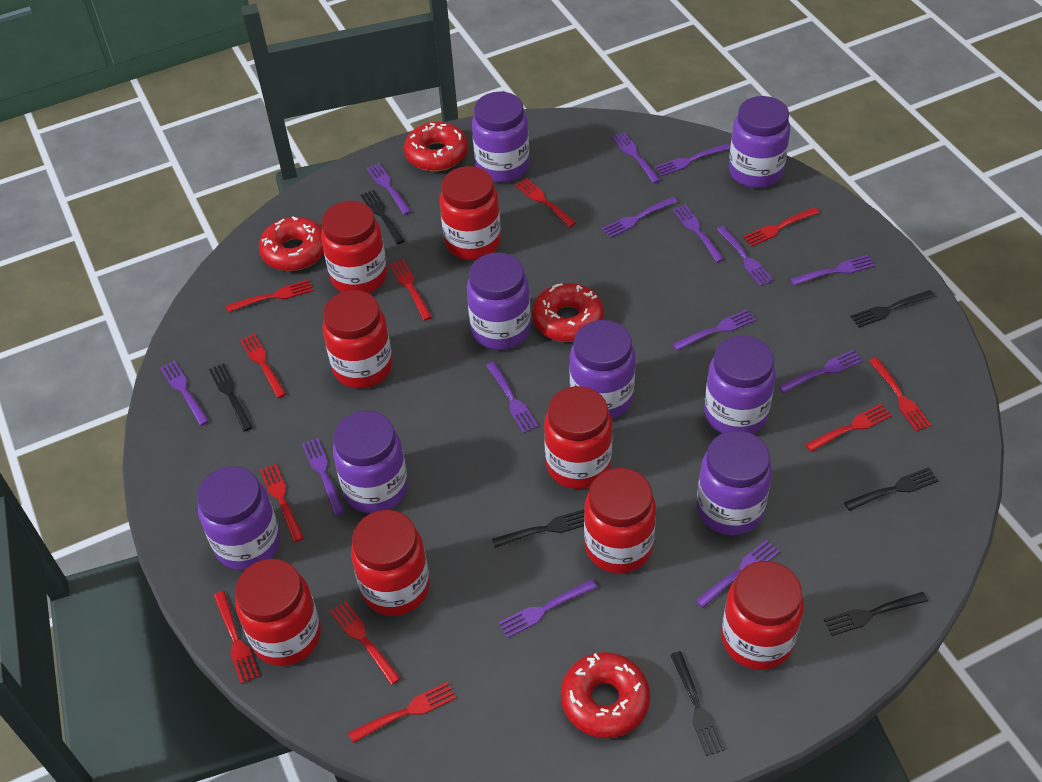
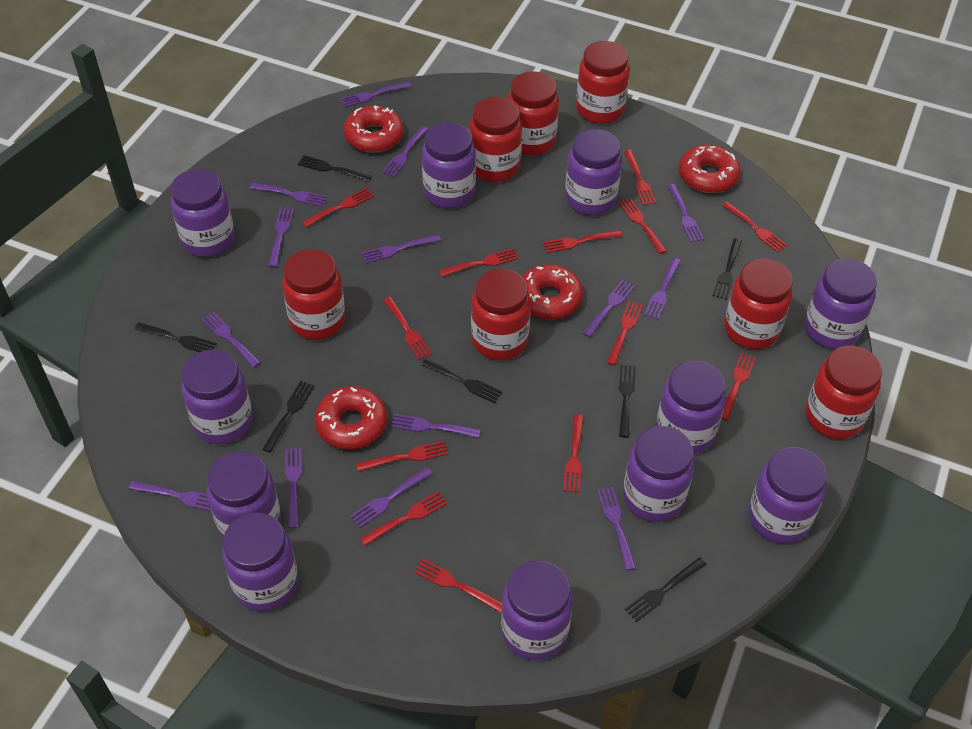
purple jar: [197,466,281,570] [333,411,408,513] [467,253,531,350] [472,92,529,182] [570,320,635,419] [697,430,772,535] [704,336,776,434] [729,96,790,188] = 8 -> [171,169,235,257] [181,350,253,444] [207,451,281,538] [222,512,298,612] [422,122,476,208] [501,561,573,660] [565,129,622,216] [623,426,694,522] [656,360,726,454] [749,447,827,544] [804,258,877,349] = 11
red fork: [214,591,259,684] [226,280,313,312] [240,333,286,398] [260,463,304,542] [330,601,401,685] [348,682,456,743] [389,259,432,321] [515,178,576,227] [743,207,820,247] [805,404,892,452] [869,357,931,431] = 11 -> [302,188,374,227] [356,441,448,472] [360,491,448,546] [383,297,432,360] [413,558,502,613] [439,248,518,277] [543,230,622,253] [563,414,583,493] [607,301,643,366] [619,198,666,254] [623,150,656,206] [721,352,756,421] [722,202,787,252] = 13
red jar: [235,559,321,666] [321,201,387,293] [322,290,393,388] [351,510,430,616] [440,166,501,260] [544,386,612,489] [584,468,656,573] [721,561,804,670] = 8 -> [282,249,345,340] [469,97,522,182] [471,269,531,360] [507,71,559,156] [576,41,630,124] [724,259,793,349] [805,346,882,439] = 7

